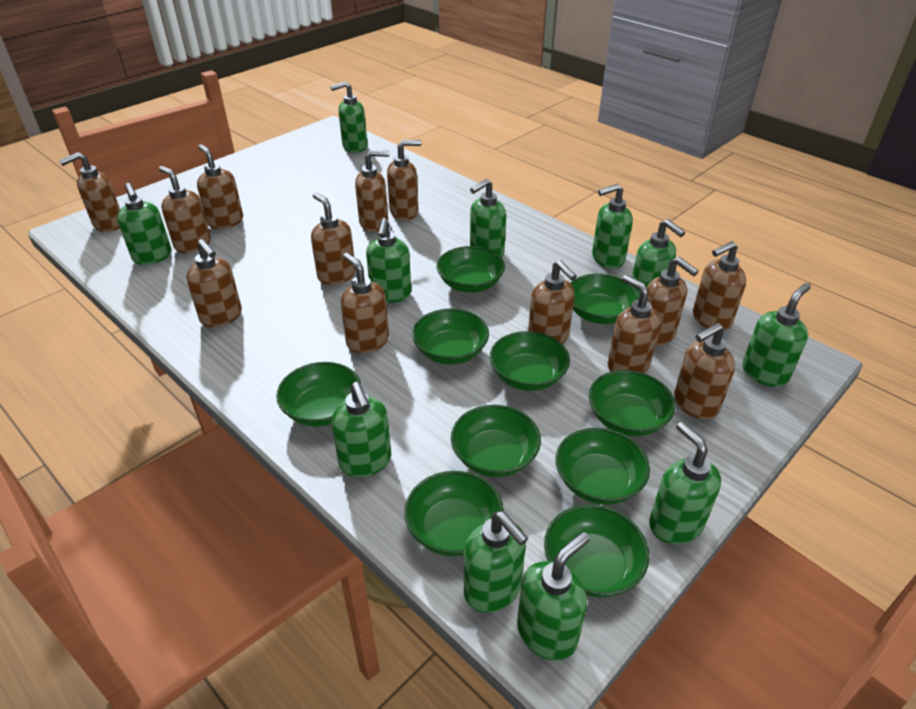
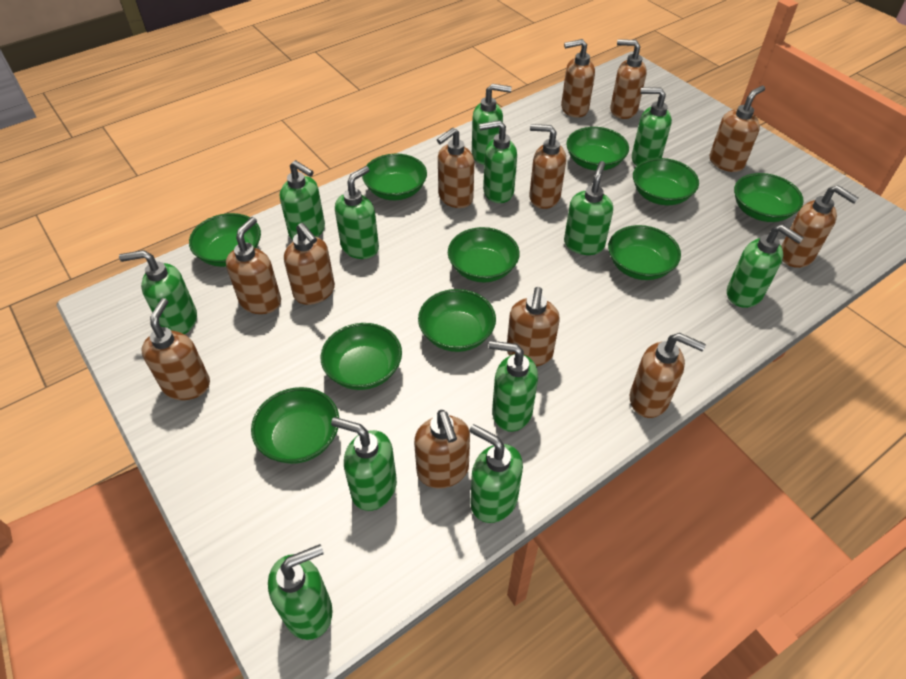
brown soap dispenser: [59,152,120,232] [159,166,211,253] [187,239,242,327] [197,144,243,229] [311,192,356,285] [341,253,389,353] [355,150,390,232] [387,140,421,220] [528,260,577,344] [607,275,661,373] [647,257,699,346] [674,323,735,419] [693,241,746,331] = 13 -> [141,298,210,400] [226,217,281,314] [284,223,335,305] [414,410,470,489] [437,127,474,208] [507,287,560,366] [529,124,566,209] [561,39,595,118] [610,39,647,119] [630,333,706,418] [709,86,765,172] [781,185,858,268] = 12
green soap dispenser: [117,183,172,265] [330,81,368,153] [331,382,391,477] [366,218,411,303] [464,511,528,613] [470,179,506,258] [517,532,590,661] [592,184,633,268] [632,219,685,298] [649,422,721,544] [742,283,811,387] = 11 -> [119,250,197,334] [268,544,333,640] [280,160,325,240] [331,417,397,511] [335,166,379,259] [469,424,523,523] [472,84,512,165] [479,120,517,203] [488,341,538,432] [564,161,613,255] [632,88,672,166] [727,224,804,308] = 12

